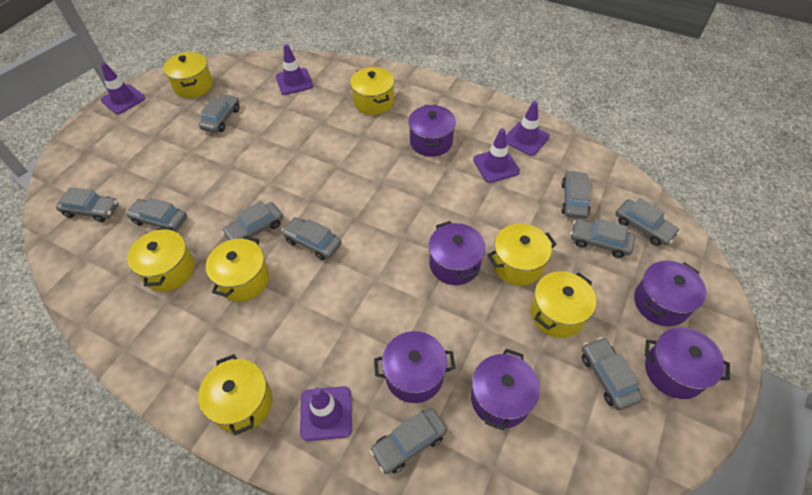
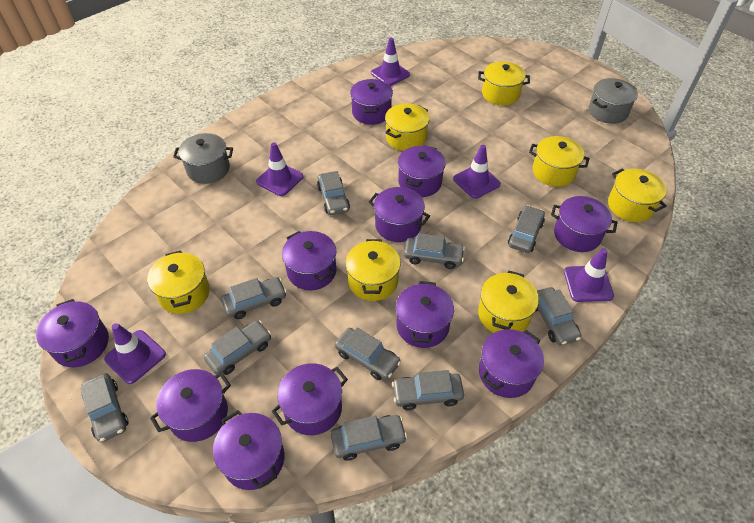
grey pot: none = 0 -> [173,133,233,184] [589,78,638,124] = 2
purple pot: [374,331,455,403] [408,105,456,157] [428,221,485,285] [471,349,540,430] [634,261,706,326] [645,327,730,399] = 6 -> [36,299,109,367] [150,369,231,442] [213,410,284,490] [272,363,348,435] [282,231,336,291] [350,79,393,125] [369,187,430,242] [396,281,454,348] [398,145,446,197] [479,329,544,398] [551,196,618,252] = 11

